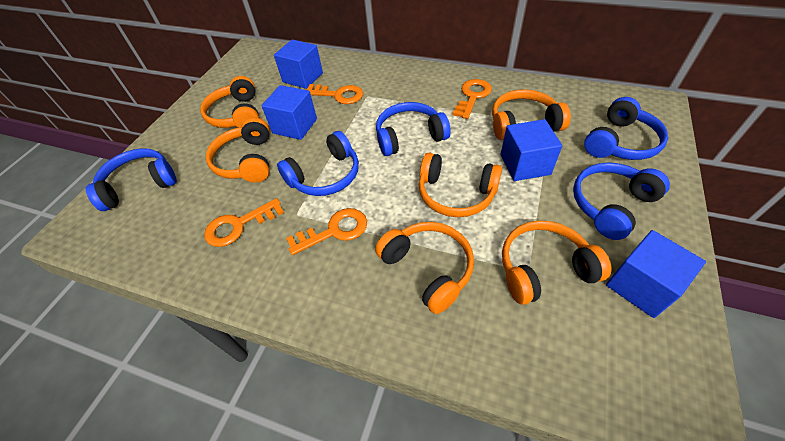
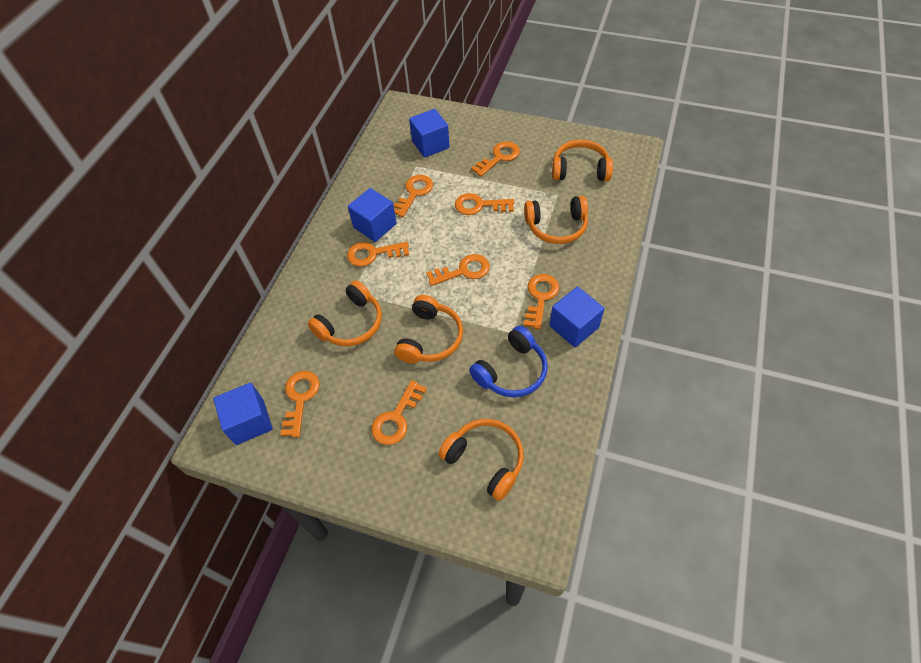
blue headphones: [85,148,177,211] [277,131,359,196] [376,102,451,156] [573,162,670,240] [584,97,668,160] = 5 -> [469,326,548,397] = 1
orange headphones: [200,76,259,128] [206,117,269,183] [375,222,474,314] [419,153,502,217] [492,89,571,140] [502,221,612,305] = 6 -> [308,280,382,346] [394,295,463,364] [438,419,524,501] [524,196,588,244] [552,140,613,181] = 5
orange key: [204,198,284,247] [286,208,367,255] [306,84,363,104] [452,79,492,119] = 4 -> [280,371,320,437] [347,242,409,267] [371,380,427,445] [394,175,433,217] [426,254,490,286] [455,193,514,215] [471,141,520,177] [524,274,559,329] = 8

